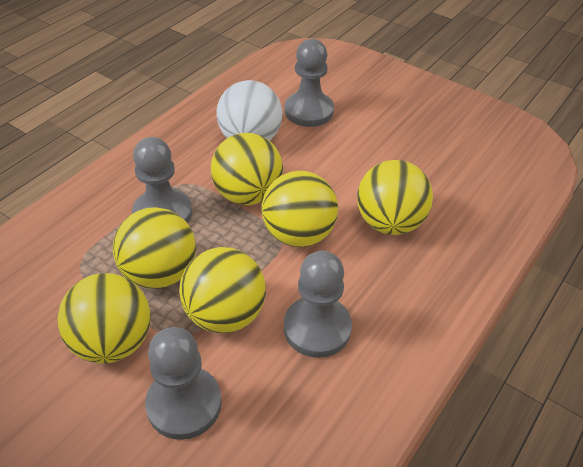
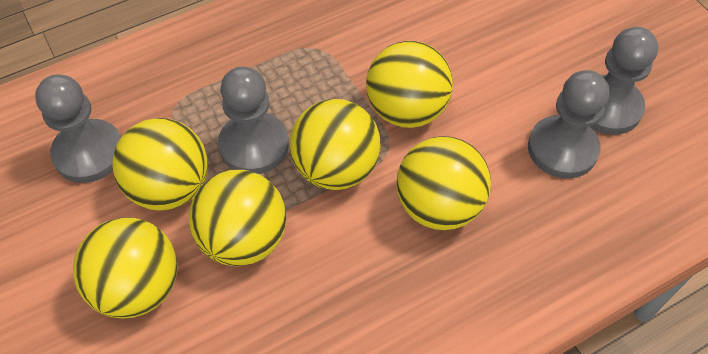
white ball: [216,80,283,141] = 1 -> none = 0

